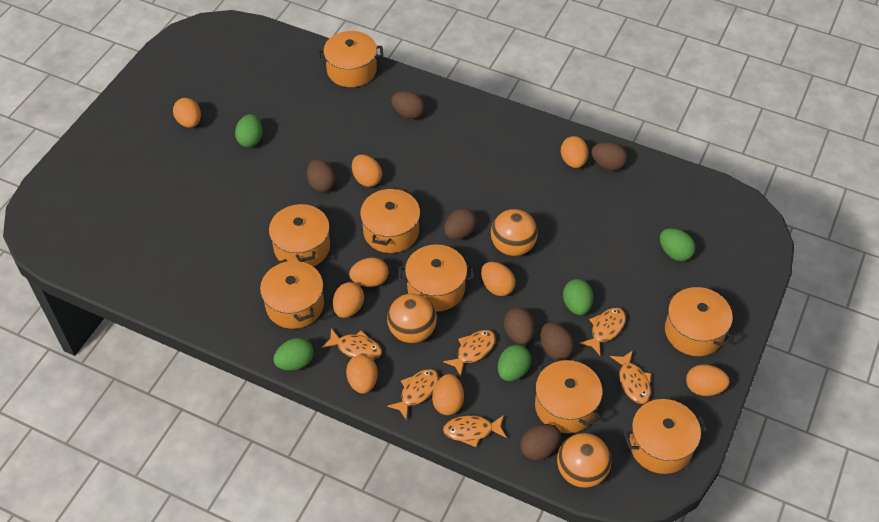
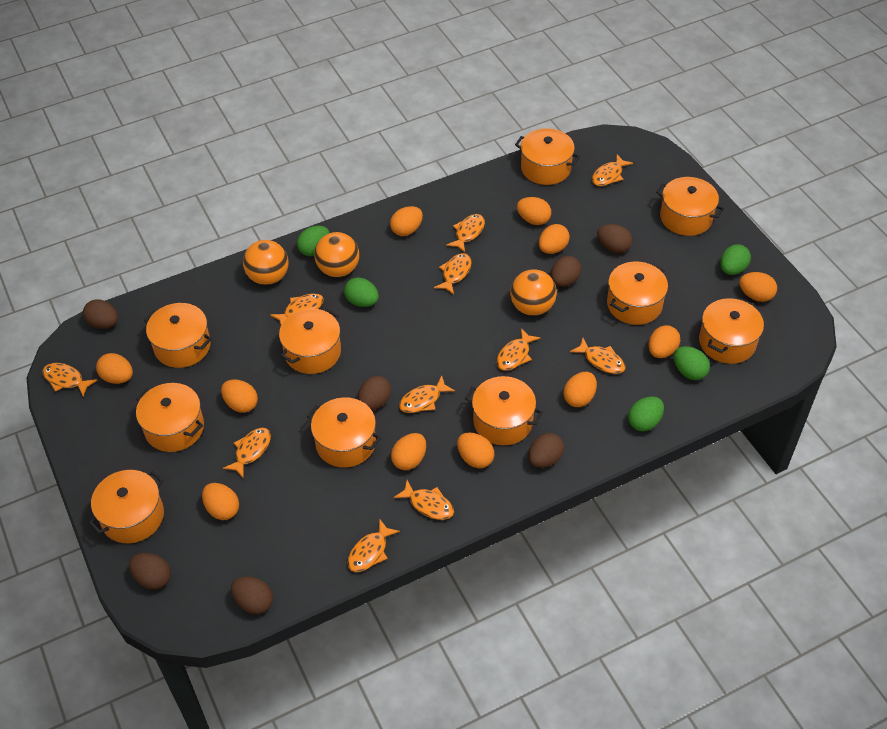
orange egg: [173,98,201,128] [333,282,364,318] [346,355,378,393] [349,257,389,287] [352,155,382,187] [432,374,464,415] [481,262,516,296] [561,136,588,168] [686,364,730,396] = 9 -> [96,353,133,384] [202,483,239,520] [221,379,258,413] [390,206,423,236] [391,433,426,470] [457,433,494,468] [517,197,551,225] [539,224,570,254] [563,372,597,407] [648,325,680,358] [739,272,777,302] = 11
orange fish: [322,328,382,360] [387,369,439,420] [443,330,496,376] [443,415,507,447] [580,308,626,355] [610,351,651,404] = 6 -> [42,363,97,397] [223,428,271,478] [270,293,324,325] [347,519,400,572] [394,480,454,520] [399,376,455,413] [434,253,472,295] [446,214,485,253] [497,328,540,371] [570,338,626,374] [592,154,633,186] = 11
orange pot: [260,259,324,329] [269,202,330,267] [318,31,383,87] [360,187,420,253] [398,244,474,312] [535,359,602,433] [623,399,708,474] [665,287,733,356] = 8 -> [88,470,164,543] [136,383,204,452] [144,303,212,368] [279,309,341,374] [307,397,381,468] [465,376,543,445] [515,128,580,185] [607,262,668,325] [656,177,724,236] [699,298,764,364] = 10

